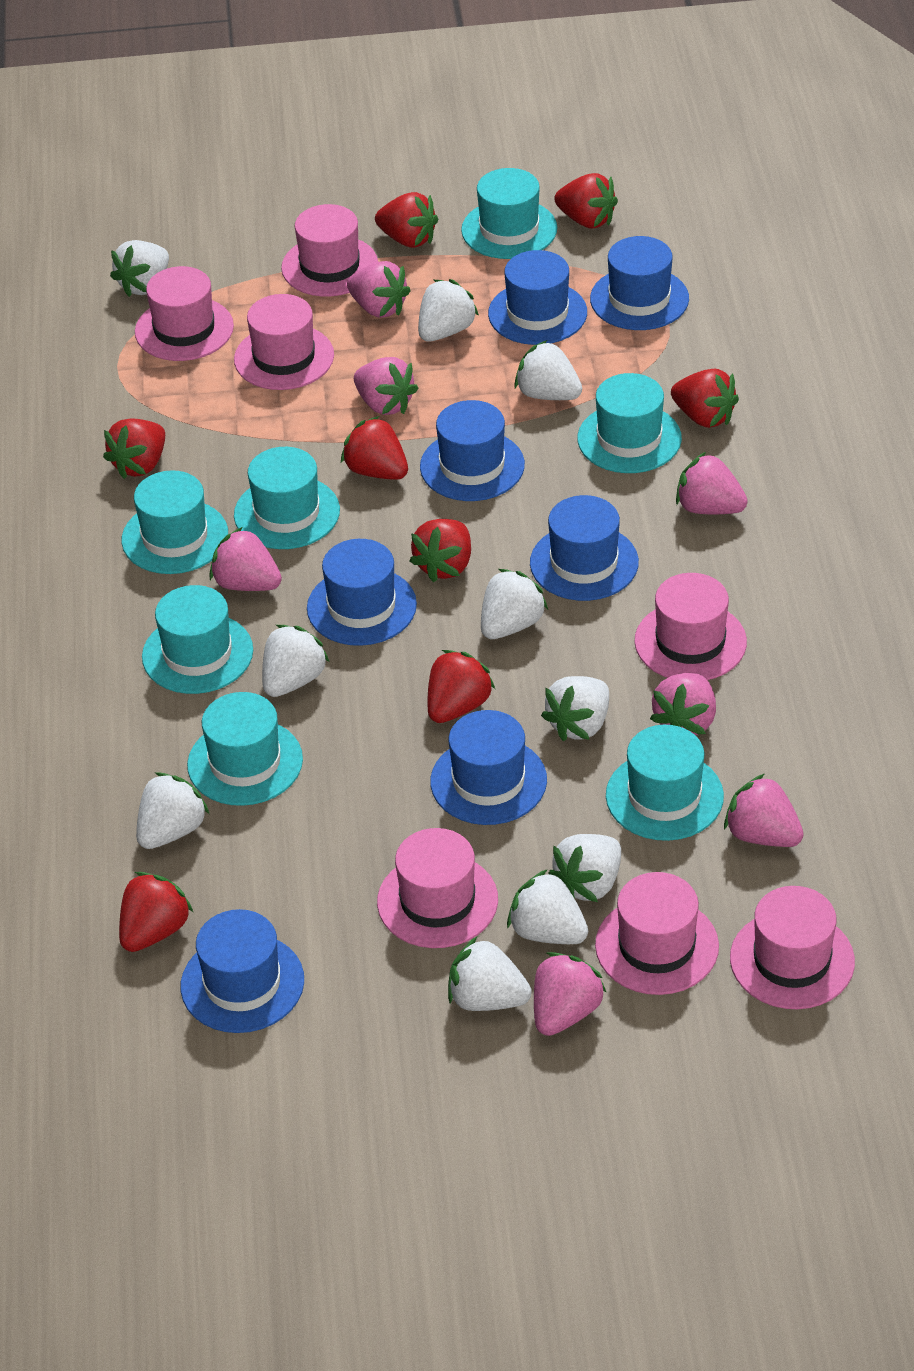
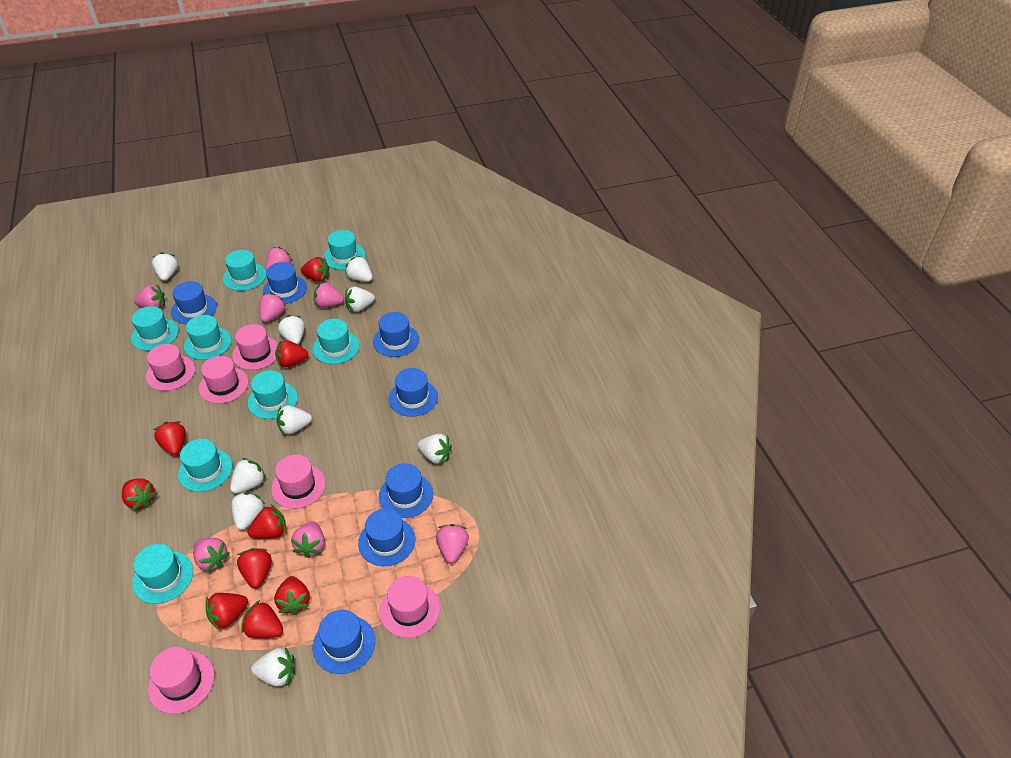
pink hat: [135,266,234,361] [234,294,334,390] [281,204,378,296] [377,828,498,948] [595,872,719,995] [634,573,747,680] [730,886,855,1009] = 7 -> [146,344,195,391] [148,647,215,714] [199,356,249,404] [232,324,278,370] [271,455,326,509] [380,576,440,638] = 6
red strawberry: [103,419,165,479] [119,872,193,952] [341,416,408,480] [375,192,438,248] [410,519,471,582] [427,650,495,723] [554,173,618,229] [671,369,739,428] = 8 -> [122,478,157,510] [154,421,186,456] [206,593,248,630] [237,548,272,588] [242,600,283,638] [247,505,286,539] [274,576,310,615] [275,340,308,367] [301,257,330,282] = 9
turquoise hat: [122,470,228,574] [142,585,253,694] [187,692,303,806] [234,447,340,549] [461,168,557,259] [577,373,682,473] [606,725,724,841] = 7 -> [131,306,179,351] [132,544,193,604] [178,439,233,492] [184,315,232,360] [223,250,266,291] [248,370,298,419] [312,319,359,364] [323,230,366,270] = 8
white strawberry: [110,240,169,297] [136,772,209,849] [262,625,330,697] [418,279,479,342] [448,937,532,1011] [481,569,548,639] [507,869,588,944] [514,340,582,400] [541,676,609,741] [548,834,621,902] = 10 -> [152,252,178,281] [230,458,266,494] [231,492,265,530] [251,647,295,687] [277,405,312,435] [278,315,305,345] [345,256,373,282] [345,287,375,312] [417,434,452,464] = 9

